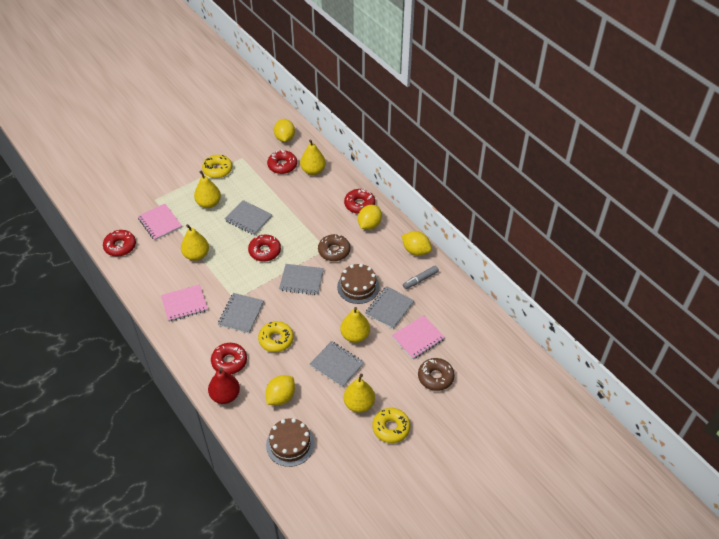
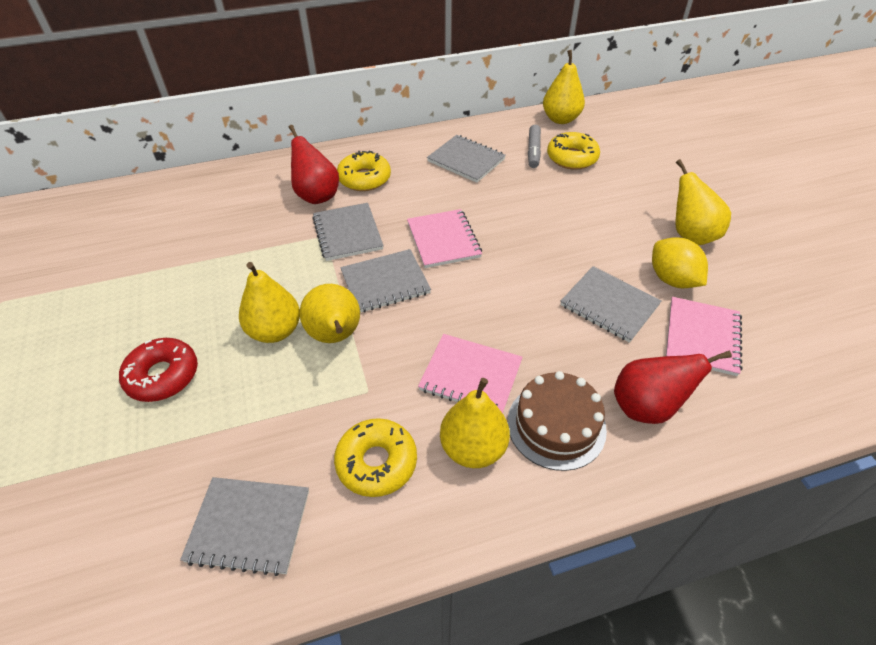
brown cake: [266,418,315,467] [337,264,380,304] = 2 -> [507,371,607,471] = 1
brown donut: [318,234,350,261] [418,358,455,391] = 2 -> none = 0
red donut: [103,230,136,257] [211,343,247,374] [248,235,281,262] [267,150,297,174] [344,189,375,214] = 5 -> [119,338,198,402] = 1
red pear: [208,368,240,404] = 1 -> [289,125,339,204] [614,351,732,424] = 2
yellow lemon: [265,375,295,405] [274,119,295,142] [358,205,382,230] [402,231,432,256] = 4 -> [652,237,708,288] = 1

